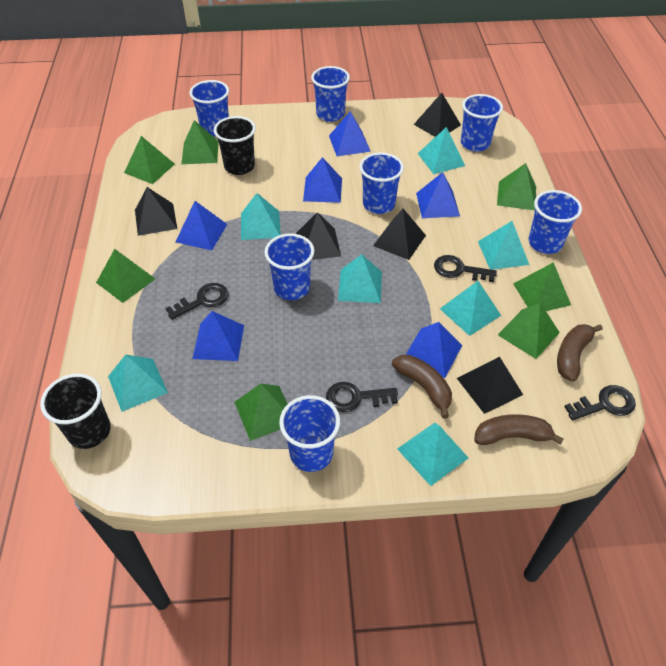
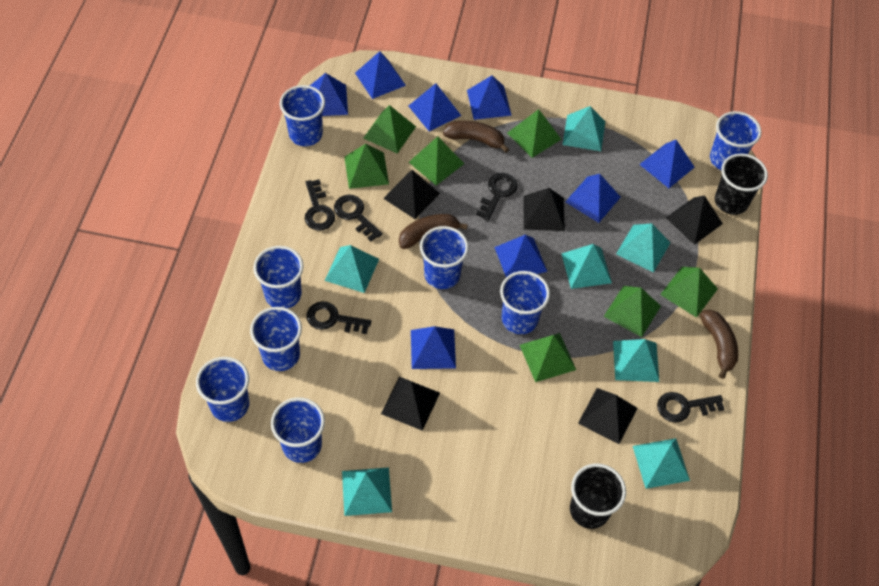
black key: [165,283,228,320] [326,382,398,412] [434,255,497,282] [564,385,636,421] = 4 -> [305,179,335,231] [306,301,371,334] [334,195,383,241] [476,173,518,221] [657,392,724,423] = 5
blue cup: [189,80,229,136] [264,233,314,300] [279,395,340,472] [311,66,350,122] [359,153,404,214] [461,94,503,151] [528,190,582,254] = 7 -> [196,357,249,422] [250,307,302,371] [253,246,304,309] [271,398,325,463] [280,85,325,146] [420,226,469,289] [500,271,550,334] [710,111,762,170] = 8
blue pyramid: [176,201,227,250] [192,311,244,361] [303,157,342,203] [329,111,371,156] [406,322,462,378] [416,172,460,218] = 6 -> [310,73,348,116] [355,51,406,99] [409,83,461,131] [411,326,456,369] [467,75,512,120] [494,235,547,277] [566,174,621,223] [639,140,695,188] = 8

